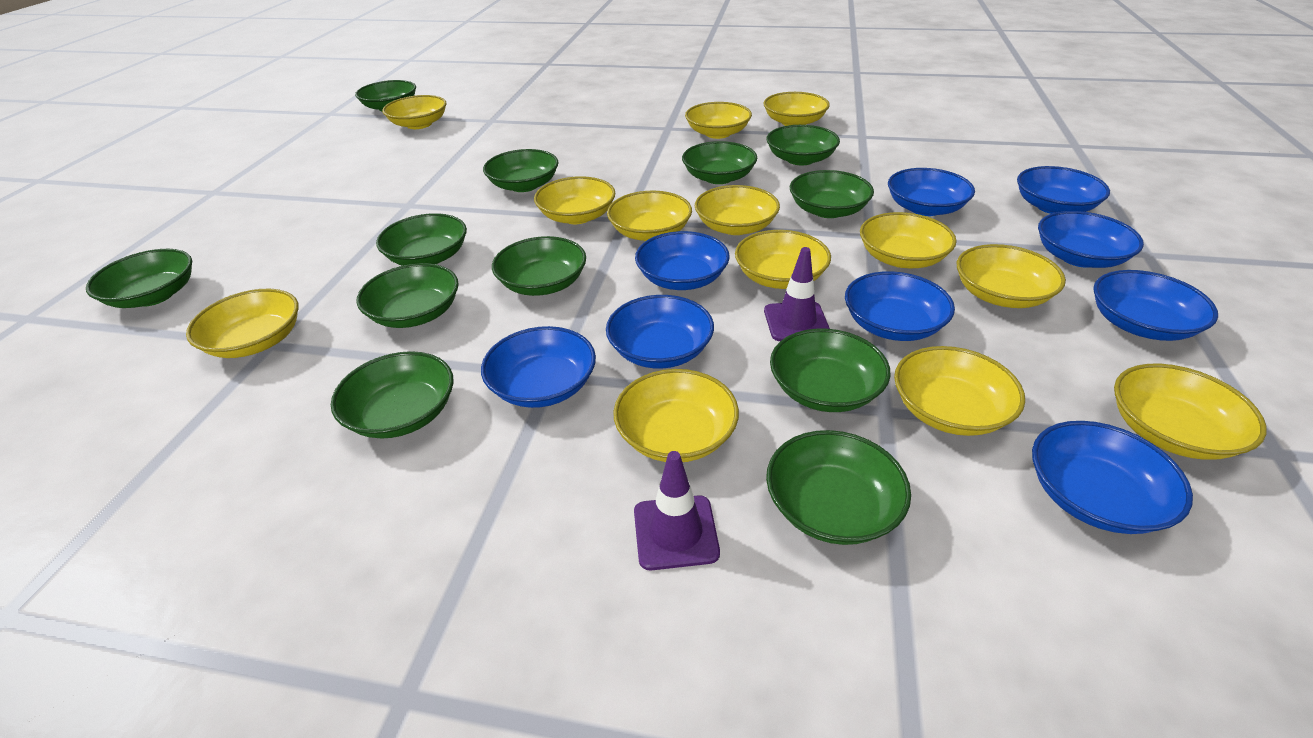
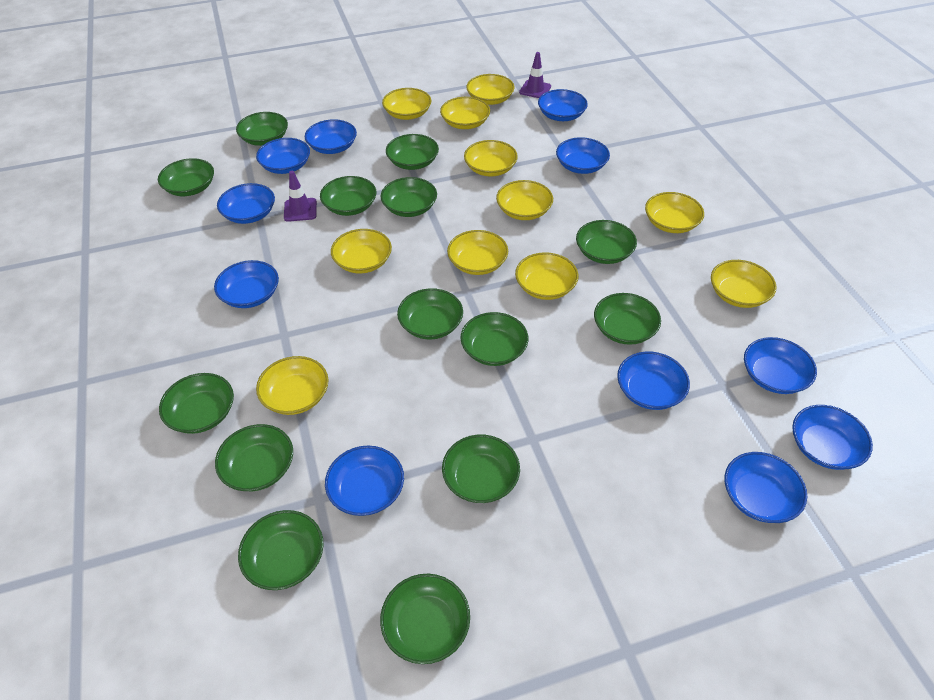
blue bowl: [481,326,596,408] [606,295,714,369] [635,231,730,290] [845,271,955,341] [888,168,975,216] [1017,166,1110,214] [1032,421,1193,534] [1038,211,1144,268] [1093,270,1218,341] = 9 -> [214,260,279,308] [217,183,275,224] [256,138,310,174] [305,119,357,154] [325,446,404,516] [538,89,588,121] [556,137,610,174] [617,352,690,410] [725,452,807,523] [744,337,817,394] [792,405,873,470] = 11
green bowl: [86,249,192,308] [331,351,453,439] [355,80,416,112] [356,263,459,328] [376,213,467,266] [483,149,558,192] [492,236,586,296] [682,141,757,184] [766,125,840,165] [766,430,911,545] [770,329,891,412] [790,170,874,218] = 12 -> [158,158,214,196] [159,373,234,434] [215,424,293,491] [236,112,288,146] [238,510,323,590] [320,176,377,216] [380,574,470,664] [381,177,437,217] [386,134,439,170] [397,288,463,339] [442,435,520,503] [460,312,528,366] [576,220,637,264] [594,293,661,345] = 14
yellow bowl: [186,289,299,358] [382,95,446,129] [534,176,615,224] [607,191,692,241] [613,369,739,462] [685,102,752,139] [695,185,780,235] [735,230,831,289] [763,92,830,126] [860,212,957,268] [894,346,1025,436] [957,244,1066,308] [1114,364,1267,460] = 13 -> [256,356,329,415] [331,229,392,274] [382,88,431,120] [440,97,490,129] [447,230,508,275] [464,140,518,177] [466,74,514,105] [496,180,553,220] [515,252,578,300] [645,192,704,233] [711,260,777,308] = 11

